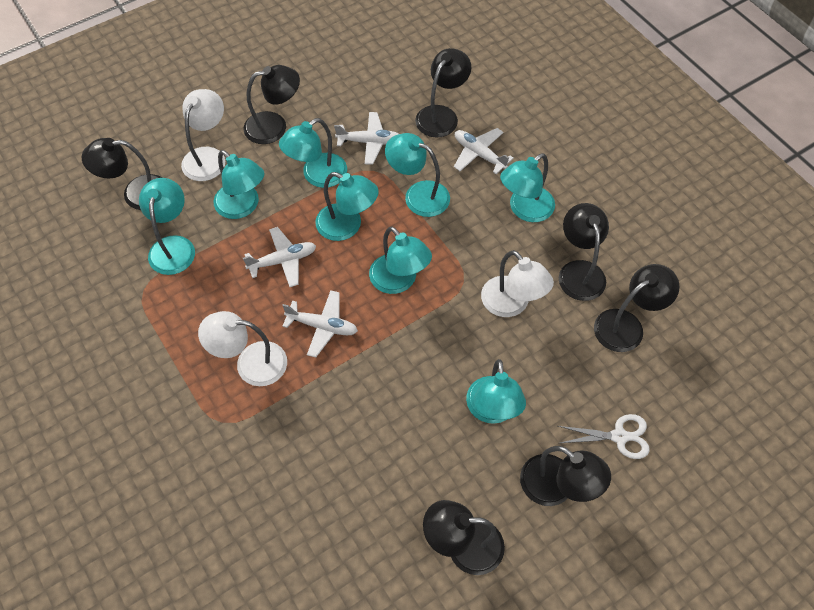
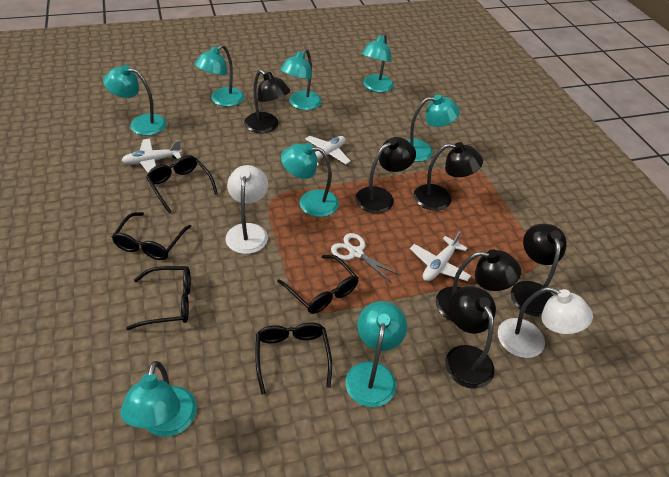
black glasses: none = 0 -> [112,212,192,260] [126,266,191,330] [146,155,218,213] [256,322,332,395] [277,255,358,314] = 5
black lamp: [82,138,162,210] [243,65,300,144] [415,48,471,138] [423,500,505,575] [520,446,611,506] [559,203,609,301] [594,264,680,352] = 7 -> [244,70,290,133] [355,137,416,213] [413,142,483,211] [436,249,521,322] [445,286,496,389] [511,224,567,317] = 6
white lamp: [181,89,225,181] [198,311,287,386] [481,250,554,317] = 3 -> [226,165,268,254] [498,287,593,358] = 2
white plane: [243,227,316,287] [282,290,358,358] [334,112,399,165] [454,128,514,174] = 4 -> [122,139,182,173] [305,136,351,166] [410,231,471,282] = 3

